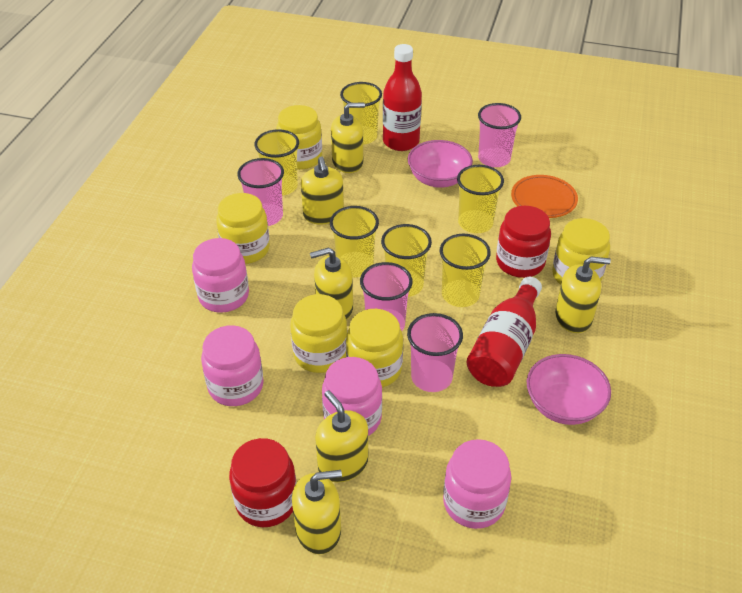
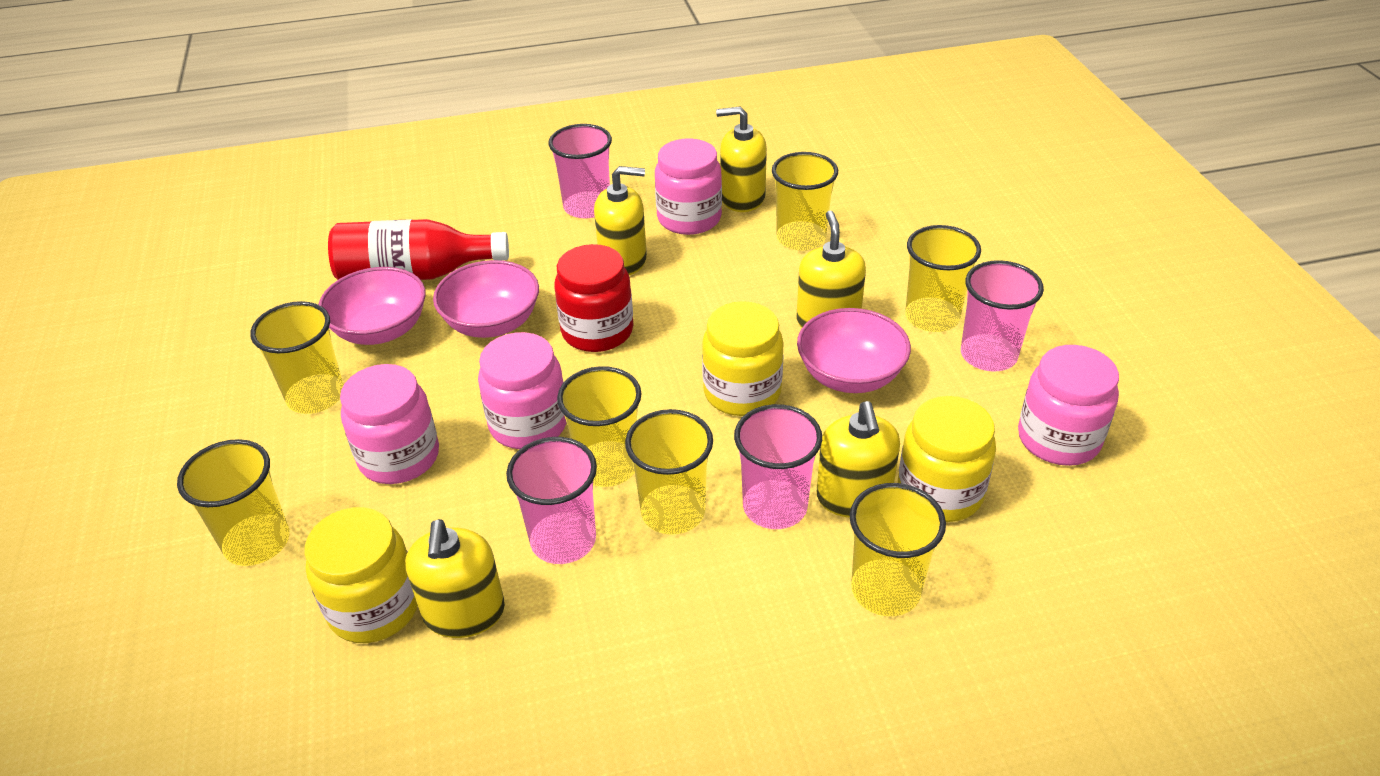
orange plate: [511,175,578,218] = 1 -> none = 0
pink bowl: [408,140,473,188] [527,354,611,425] = 2 -> [318,267,426,345] [433,260,539,338] [797,308,911,393] = 3
red bottle: [383,44,422,151] [466,277,542,387] = 2 -> [328,219,509,280] = 1
red jar: [229,438,296,527] [496,206,551,278] = 2 -> [554,244,634,352] = 1
yellow cup: [255,129,299,196] [330,206,379,277] [340,82,382,145] [381,224,432,297] [440,234,491,307] [457,165,504,233] = 6 -> [177,439,290,566] [250,301,344,414] [557,366,642,487] [625,409,713,535] [772,152,838,250] [849,483,946,616] [905,225,981,332] = 7
yellow jar: [216,193,270,264] [276,105,322,170] [290,294,347,373] [346,309,403,387] [552,218,610,285] = 5 -> [304,507,418,643] [702,301,784,416] [898,396,996,522] = 3
yellow soap dispenser: [292,470,342,554] [301,156,344,224] [310,247,353,320] [315,390,368,482] [331,103,365,173] [555,256,611,333] = 6 -> [405,519,505,638] [594,166,647,275] [716,107,767,212] [797,211,866,328] [817,401,900,517] = 5

